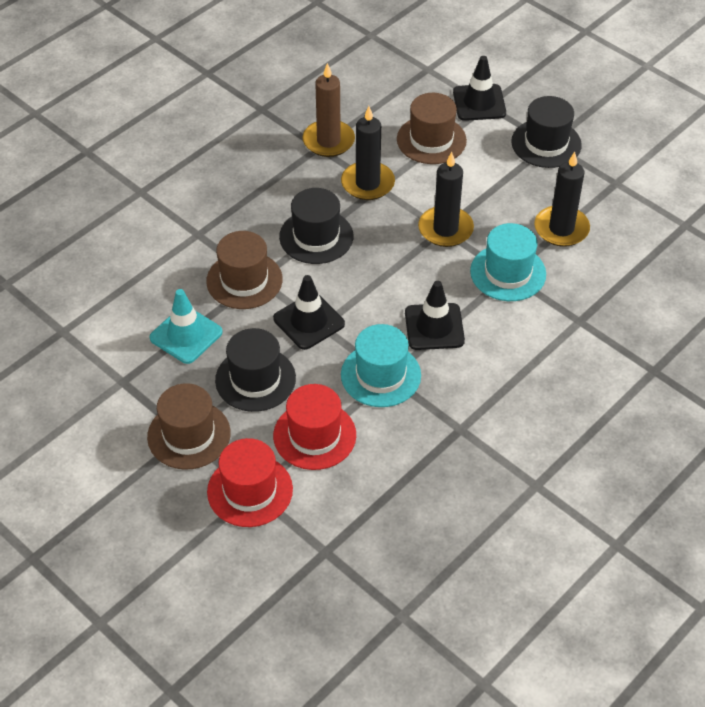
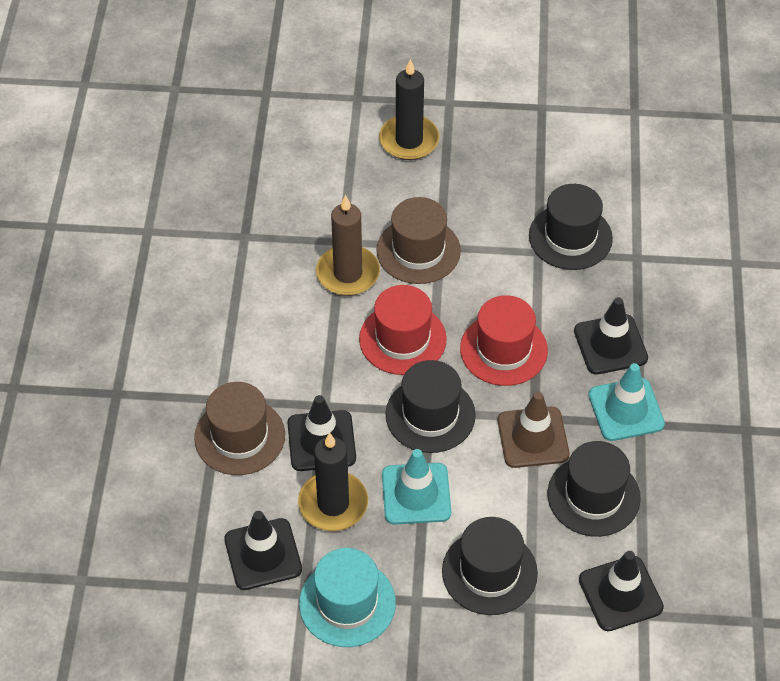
black candle: [341,106,395,200] [418,152,474,247] [534,152,590,247] = 3 -> [298,433,368,531] [379,59,439,160] = 2
black hat: [215,328,296,412] [279,188,353,264] [511,96,582,168] = 3 -> [385,360,476,453] [442,517,538,615] [529,184,613,270] [547,441,641,537] = 4
black traffic cone: [273,275,345,350] [405,281,465,350] [453,56,506,121] = 3 -> [224,511,302,590] [288,395,356,471] [574,297,648,374] [579,551,664,631] = 4
brown hat: [147,383,231,470] [206,231,283,309] [397,93,467,164] = 3 -> [194,382,285,475] [376,197,461,284] = 2
brown traffic cone: none = 0 -> [497,392,569,468] = 1
turquoise hat: [341,324,421,407] [470,223,546,301] = 2 -> [299,548,396,647] = 1
turquoise traffic cone: [150,289,223,364] = 1 -> [382,449,451,524] [588,363,665,441] = 2

